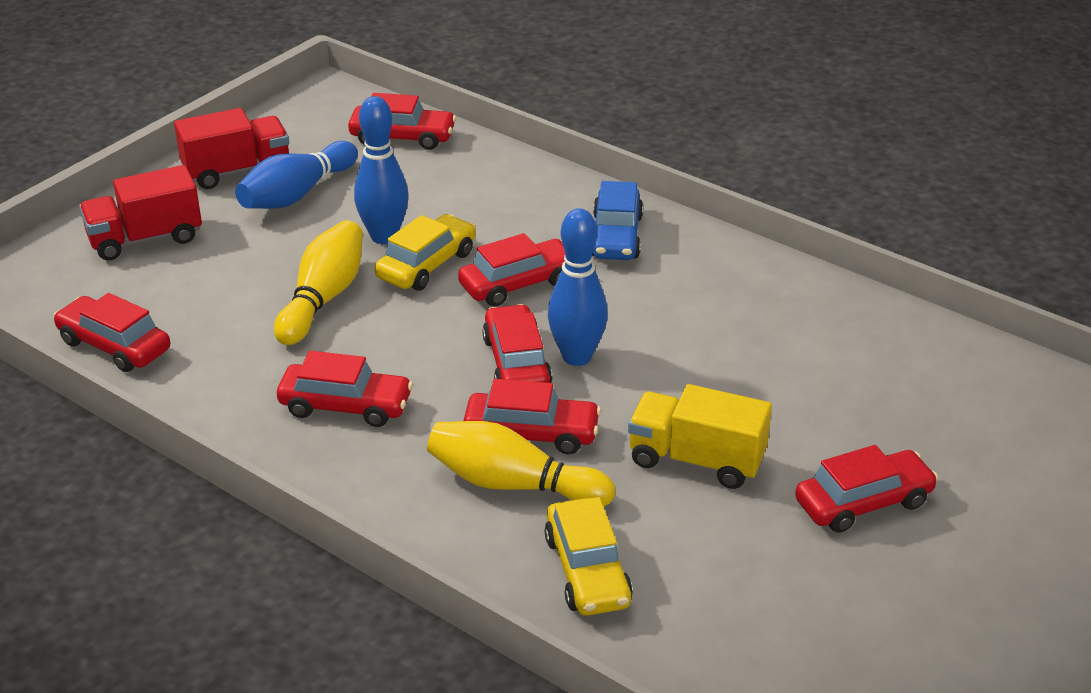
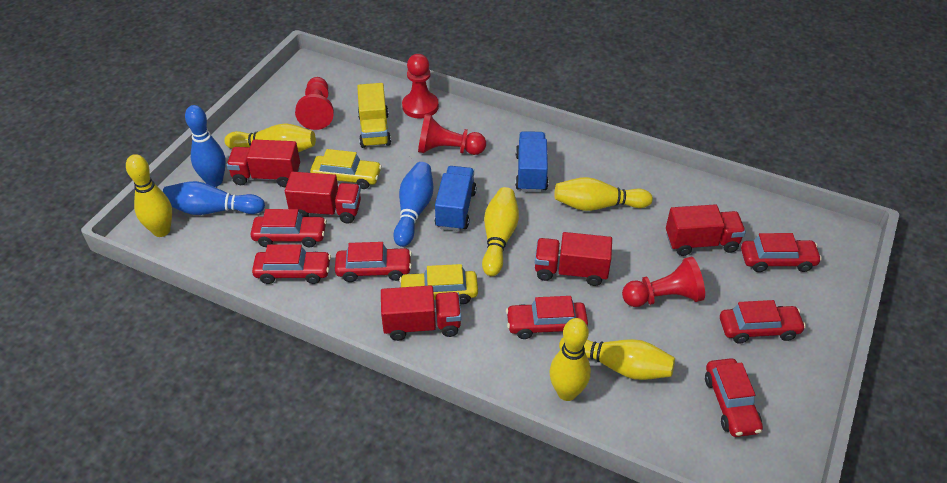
blue car: [592,181,643,260] = 1 -> none = 0
blue truck: none = 0 -> [435,166,477,231] [515,131,548,192] = 2
red pawn: none = 0 -> [295,77,334,130] [402,54,439,119] [418,114,486,155] [622,257,705,307] = 4
red truck: [79,165,202,260] [174,108,289,189] = 2 -> [227,140,300,187] [285,172,361,224] [381,285,461,341] [535,232,612,286] [666,204,746,256] = 5
yellow bowling pin: [274,220,363,345] [427,421,615,506] = 2 -> [126,154,172,237] [224,123,316,152] [482,187,519,276] [550,318,591,401] [554,177,653,211] [559,338,675,380] = 6

